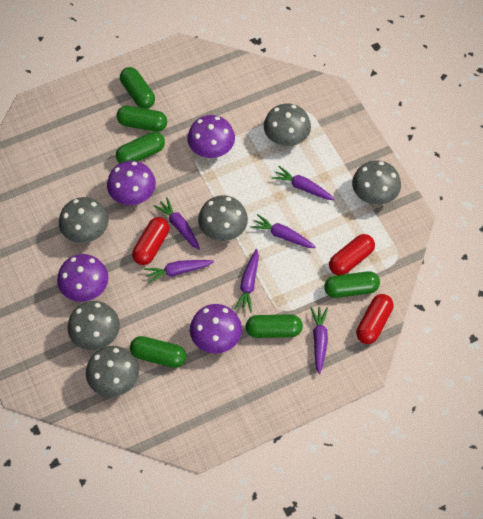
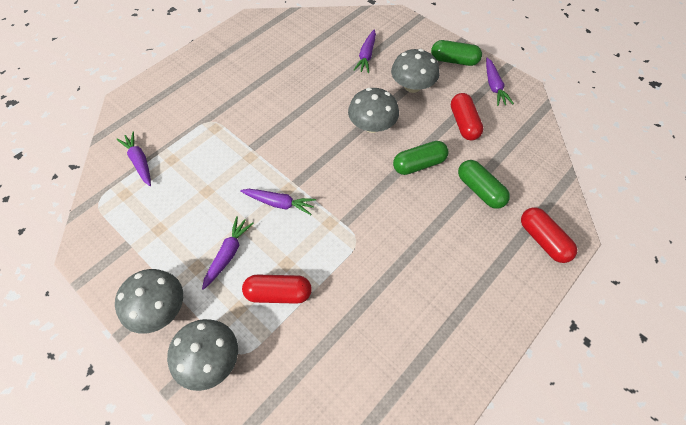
green capsule: [116,106,167,132] [116,132,165,163] [120,67,155,109] [130,336,186,368] [246,314,303,338] [324,271,380,298] = 6 -> [393,141,448,175] [431,40,482,66] [458,160,510,209] = 3
grey mushroom: [59,197,109,243] [67,301,120,350] [86,346,139,397] [198,195,248,241] [264,103,311,146] [352,160,401,205] = 6 -> [115,269,183,334] [167,319,238,391] [348,88,399,133] [391,49,440,93] = 4
purple carrot: [144,260,214,283] [154,197,200,250] [234,249,259,312] [250,214,316,248] [272,166,335,200] [310,307,328,374] = 6 -> [117,132,151,186] [202,216,254,290] [240,189,316,215] [353,30,376,73] [486,58,514,106] = 5
purple mushroom: [57,254,108,302] [107,161,156,205] [187,115,235,158] [190,304,242,354] = 4 -> none = 0

